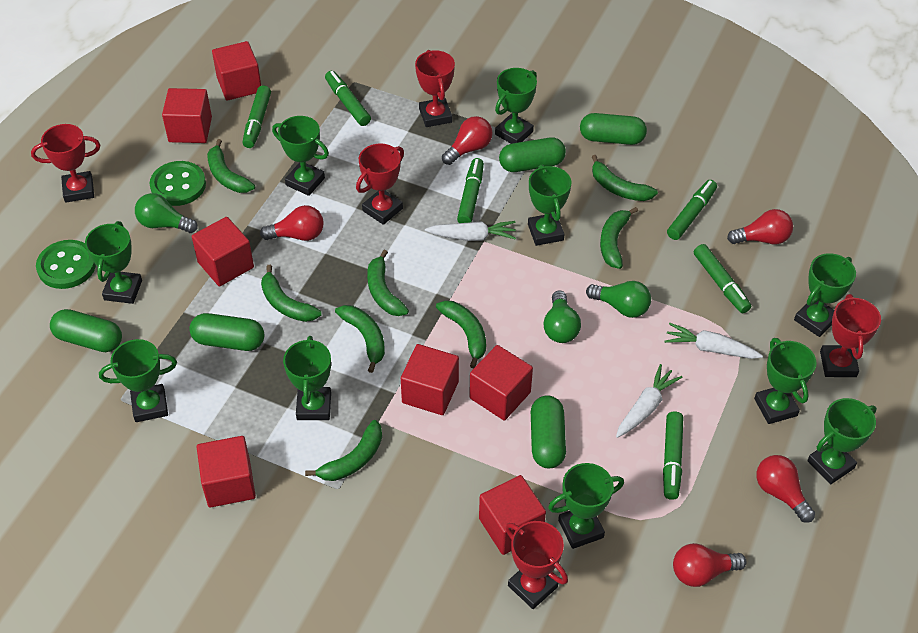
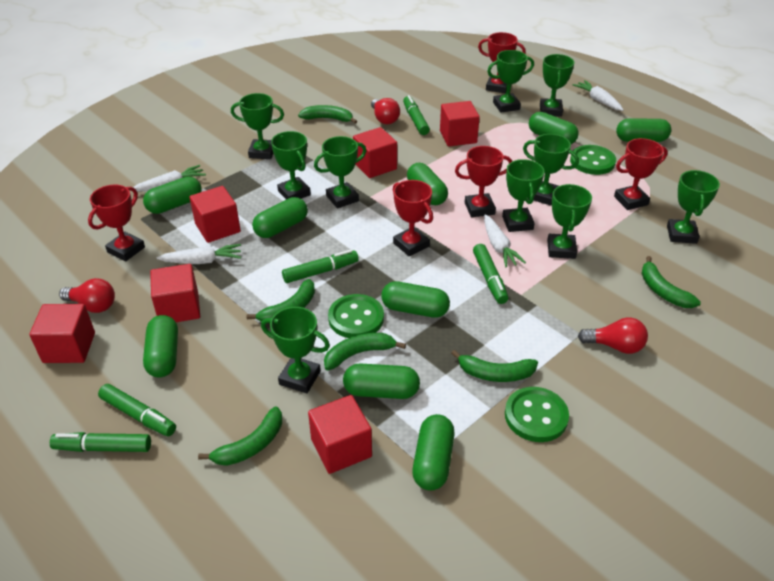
green banana: [207,139,255,193] [261,265,322,322] [305,420,382,481] [335,305,385,373] [367,250,409,316] [436,300,486,368] [592,155,658,201] [600,207,638,269] = 8 -> [198,407,282,466] [247,279,315,322] [298,105,357,124] [324,333,406,371] [451,350,538,382] [642,256,701,308] = 6
green button: [36,240,96,289] [150,161,206,206] = 2 -> [328,294,384,338] [505,387,569,442] [570,145,616,175] = 3
green capsule: [50,309,122,352] [189,313,264,351] [499,138,566,172] [531,395,566,468] [580,113,647,145] = 5 -> [143,177,202,214] [143,315,178,377] [252,197,308,238] [343,364,420,399] [381,281,450,318] [407,163,448,205] [412,414,455,491] [529,112,579,144] [616,118,671,142] = 9
green light bulb: [135,193,198,233] [543,290,581,343] [586,281,651,318] = 3 -> none = 0
green marker: [242,85,271,148] [325,71,371,126] [457,158,484,223] [663,412,683,500] [667,180,717,240] [694,244,751,313] = 6 -> [50,432,151,452] [98,384,176,436] [282,250,359,283] [403,95,430,135] [473,244,508,304] = 5
red cube: [162,88,212,143] [192,217,254,287] [197,436,256,508] [212,41,261,101] [401,344,459,415] [469,345,533,420] [479,475,546,555] = 7 -> [29,304,95,363] [150,264,200,322] [189,186,241,243] [308,395,372,474] [353,127,397,178] [440,101,480,146] = 6
red light bulb: [260,205,324,241] [442,116,493,165] [673,543,747,587] [727,209,793,245] [756,455,815,523] = 5 -> [59,278,115,313] [371,98,400,124] [578,317,648,354] = 3
white carrot: [425,221,516,241] [616,364,682,438] [664,323,763,359] = 3 -> [130,165,206,192] [157,244,241,264] [484,215,526,268] [573,80,624,111] = 4

